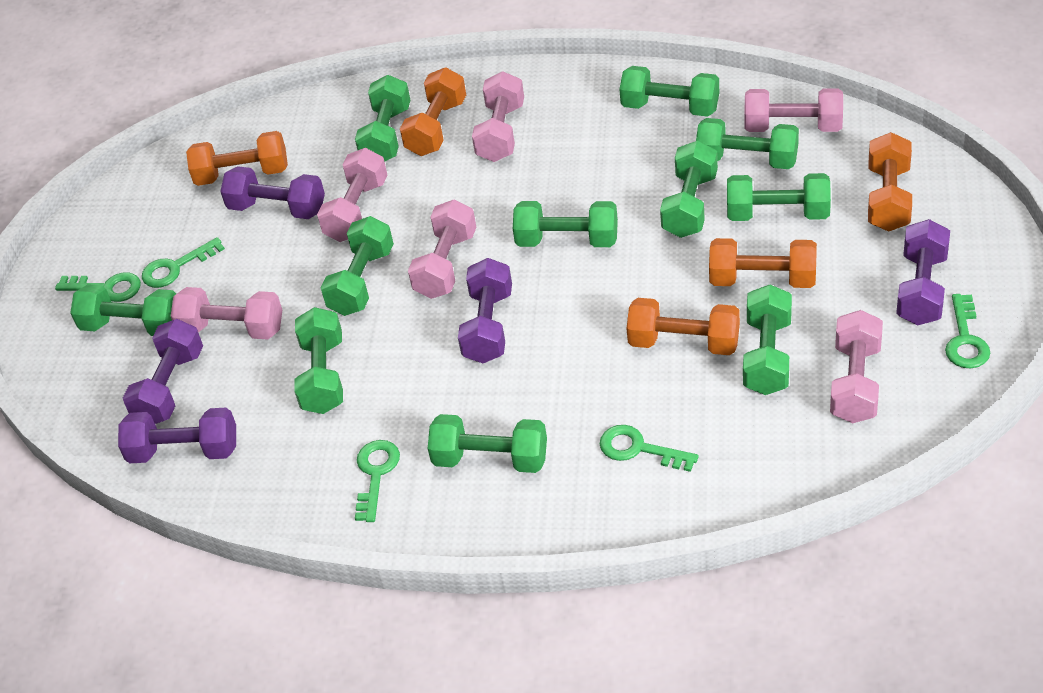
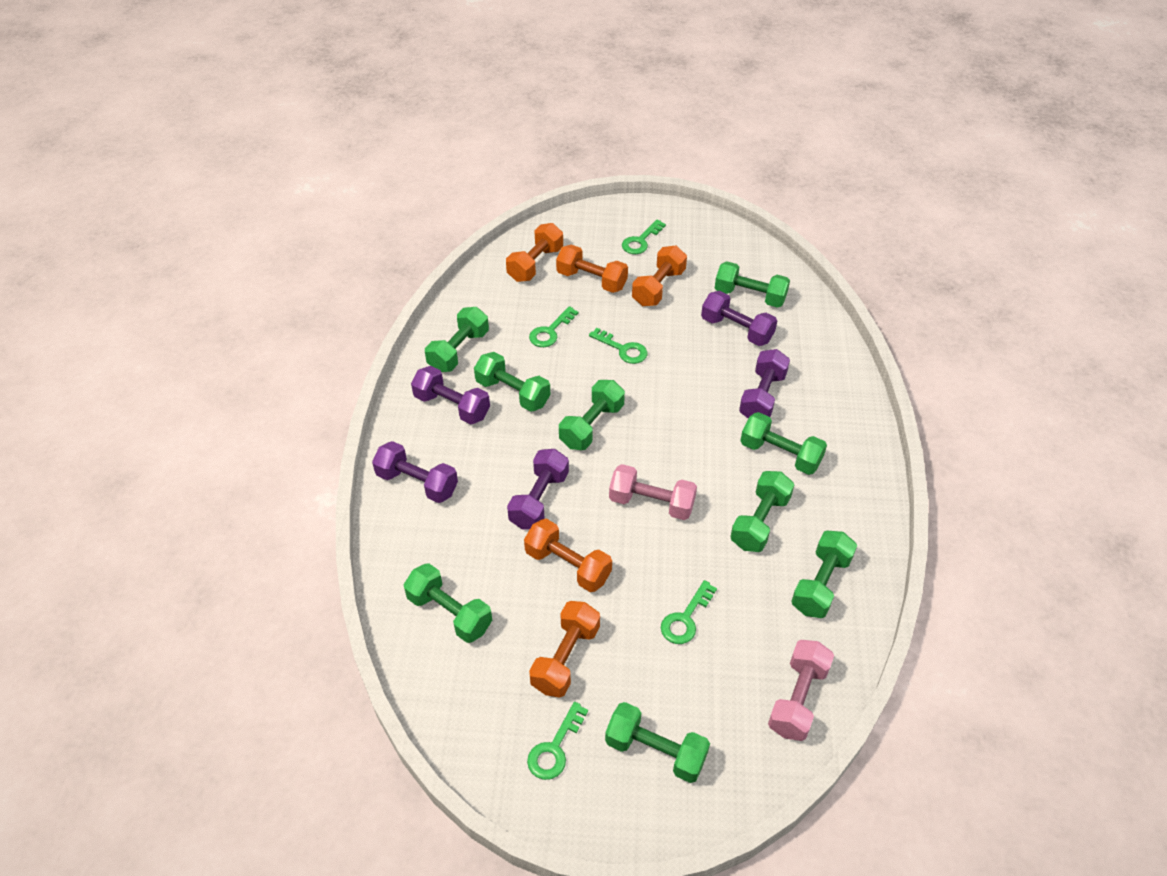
green dumbbell: [70,284,176,336] [294,307,343,414] [321,216,394,316] [355,75,410,162] [428,414,547,473] [513,201,618,247] [619,66,719,117] [660,141,718,238] [696,118,799,169] [727,173,831,221] [743,285,792,395] = 11 -> [404,563,492,643] [425,307,489,372] [474,352,550,412] [559,380,625,450] [605,702,710,783] [715,261,790,308] [730,471,794,552] [740,412,827,475] [791,531,857,618] = 9
pink dumbbell: [171,287,282,340] [317,148,388,242] [408,199,476,299] [472,72,524,162] [744,88,843,132] [830,310,883,423] = 6 -> [609,464,697,520] [768,640,834,741] = 2

